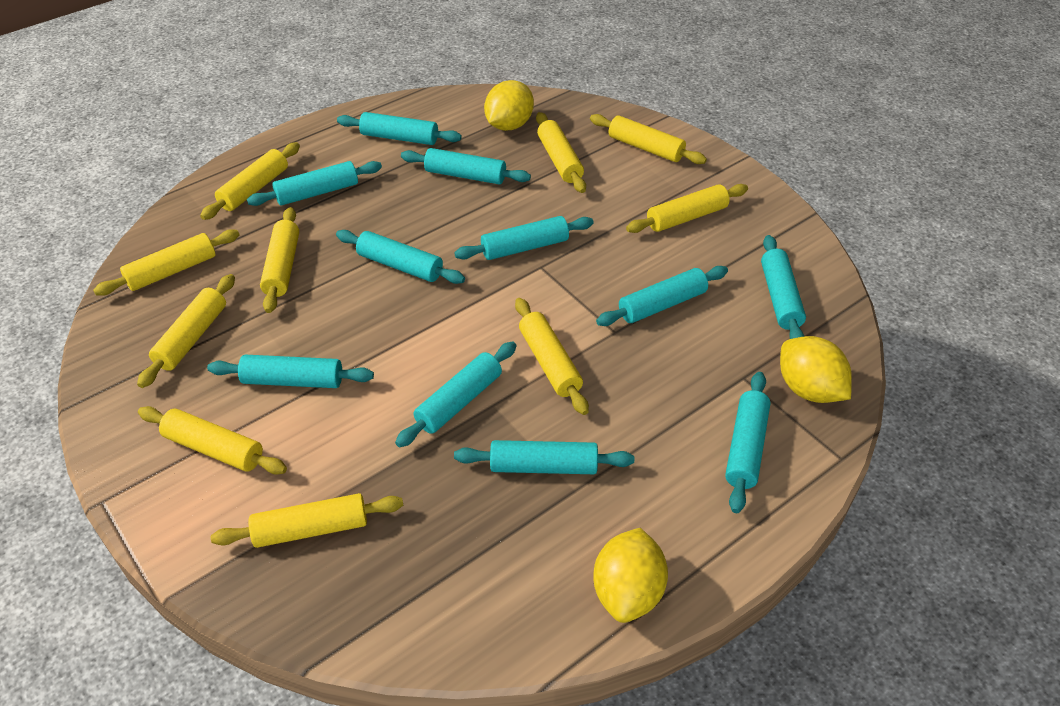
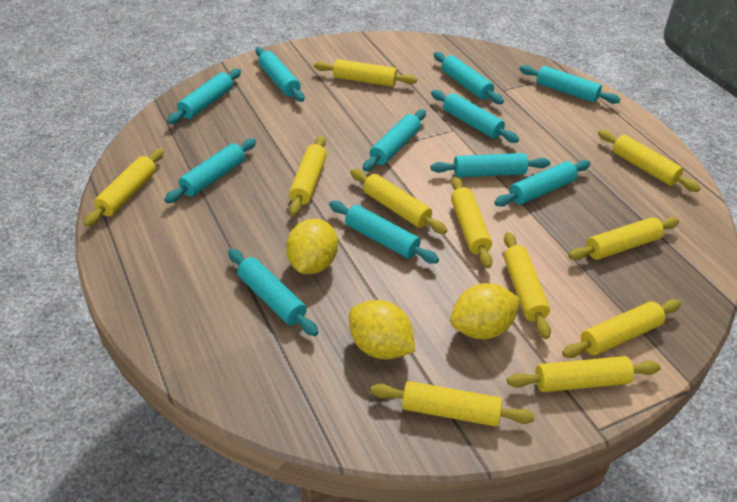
yellow rolling pin: [93,229,240,296] [137,274,235,388] [138,406,287,475] [200,142,300,220] [211,493,403,548] [260,207,299,313] [515,298,589,415] [536,112,586,193] [590,114,707,164] [626,184,748,233] = 10 -> [84,148,164,227] [289,136,327,216] [314,59,417,87] [350,169,447,234] [371,381,535,427] [451,177,493,268] [504,232,551,339] [507,356,661,392] [562,299,681,358] [568,217,679,260] [598,130,700,192] = 11

